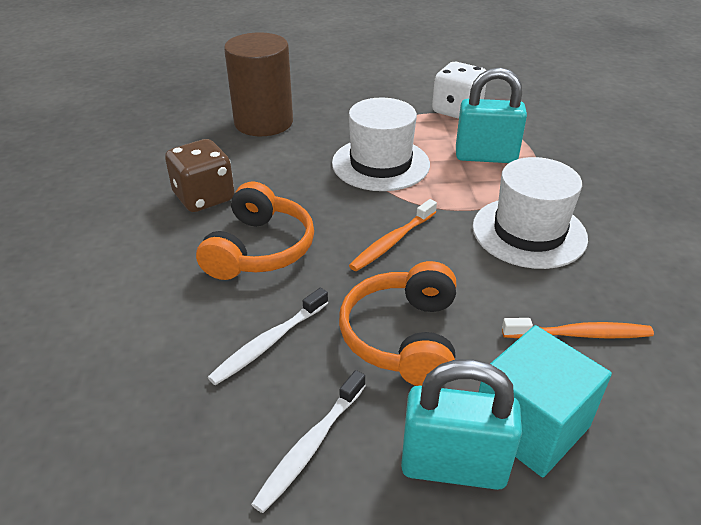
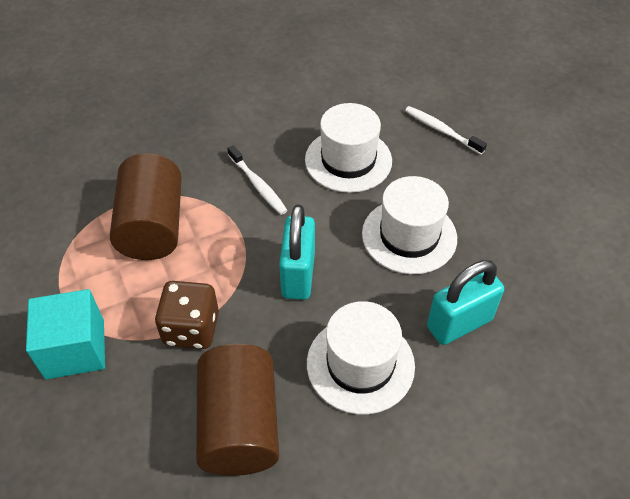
brown cylinder: [224,32,293,136] = 1 -> [110,153,182,260] [196,344,279,476] = 2
orange headphones: [196,182,314,280] [339,261,456,386] = 2 -> none = 0
orange toothbrush: [349,199,437,271] [502,318,654,338] = 2 -> none = 0
white dice: [432,62,486,119] = 1 -> none = 0
white hat: [332,97,430,191] [473,157,588,269] = 2 -> [305,103,392,193] [307,301,415,415] [362,176,457,275] = 3

